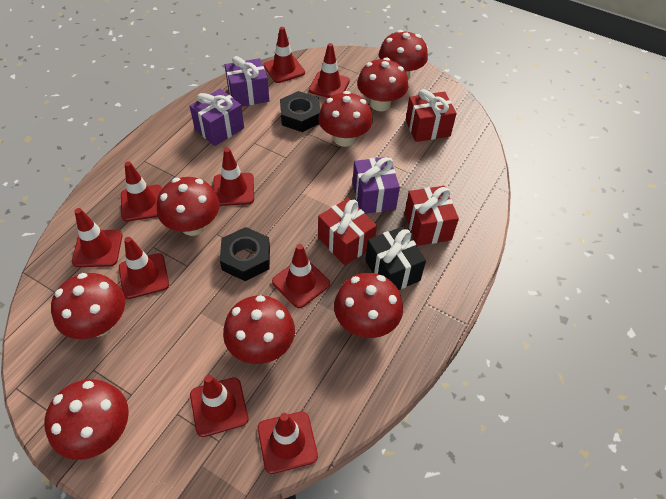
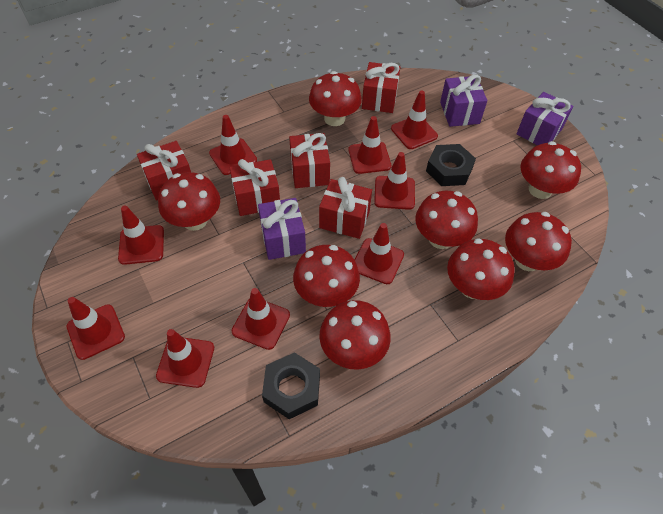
black gift: [365,226,426,290] = 1 -> none = 0
red gift: [318,198,377,266] [404,186,459,246] [406,89,457,142] = 3 -> [137,141,191,200] [230,159,280,216] [289,133,330,188] [319,177,372,239] [362,62,400,113] = 5

